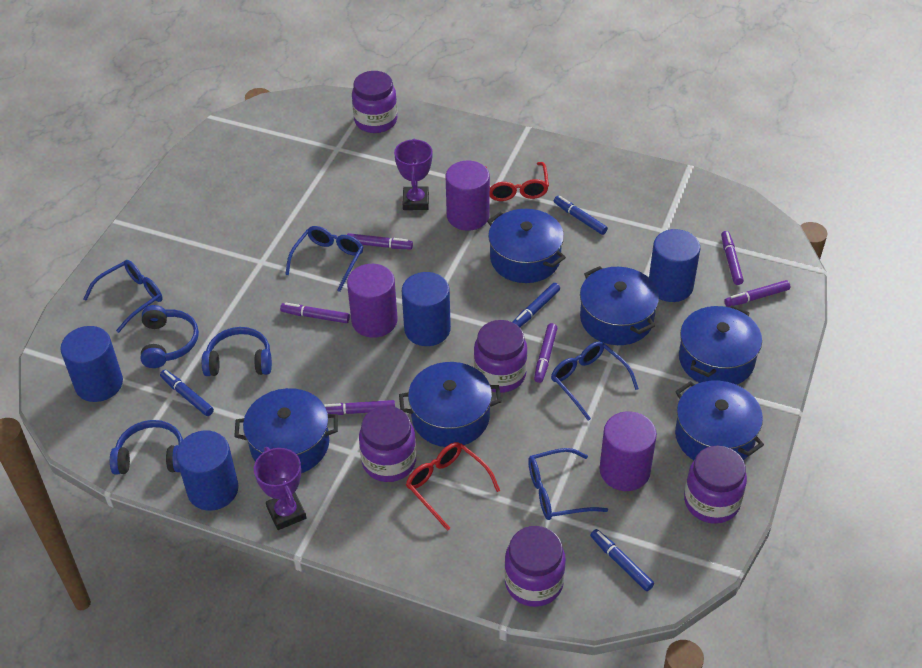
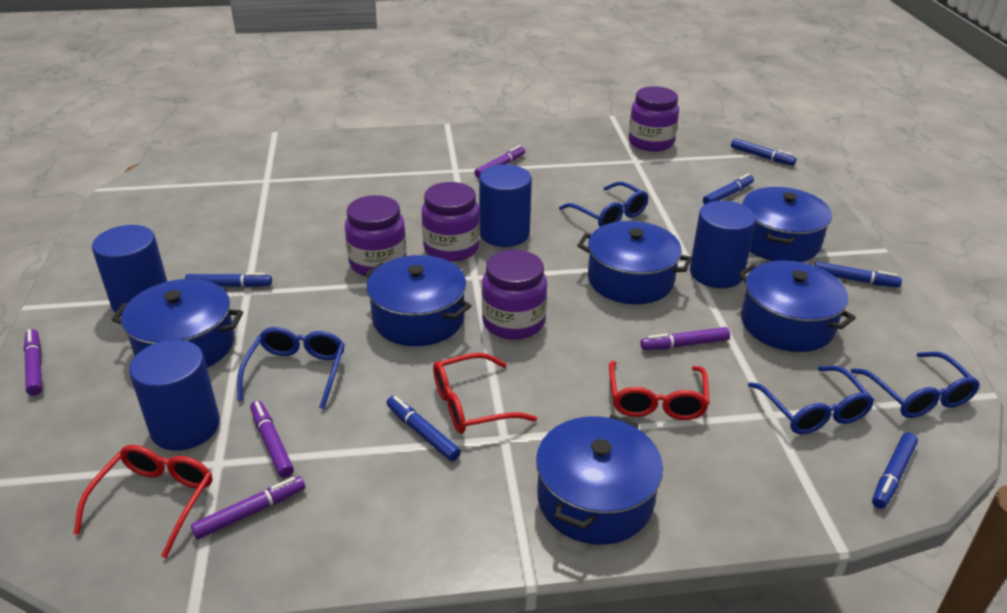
blue headphones: [110,420,183,475] [141,305,199,368] [202,327,272,376] = 3 -> none = 0
blue marker: [160,370,214,416] [513,283,560,327] [554,196,608,235] [590,529,654,591] = 4 -> [185,273,272,287] [387,396,461,461] [703,174,754,205] [731,138,796,166] [814,261,902,288] [872,432,918,509] = 6
purple cylinder: [347,264,398,338] [446,161,490,231] [600,411,657,491] = 3 -> none = 0
purple jar: [352,71,397,133] [359,406,416,482] [474,320,527,393] [504,526,566,607] [684,446,747,524] = 5 -> [345,195,407,276] [422,182,480,262] [482,250,547,340] [629,86,679,152] = 4
purple marker: [280,303,350,323] [324,400,395,415] [347,233,413,249] [534,323,557,383] [721,231,744,285] [724,280,790,307] = 6 -> [24,329,42,396] [191,476,305,540] [250,400,294,478] [474,145,525,178] [640,327,730,350] = 5
purple trophy: [254,447,306,530] [394,138,432,210] = 2 -> none = 0
red glasses: [406,442,500,531] [485,162,549,201] = 2 -> [73,445,212,558] [433,353,537,434] [609,361,710,420] = 3

